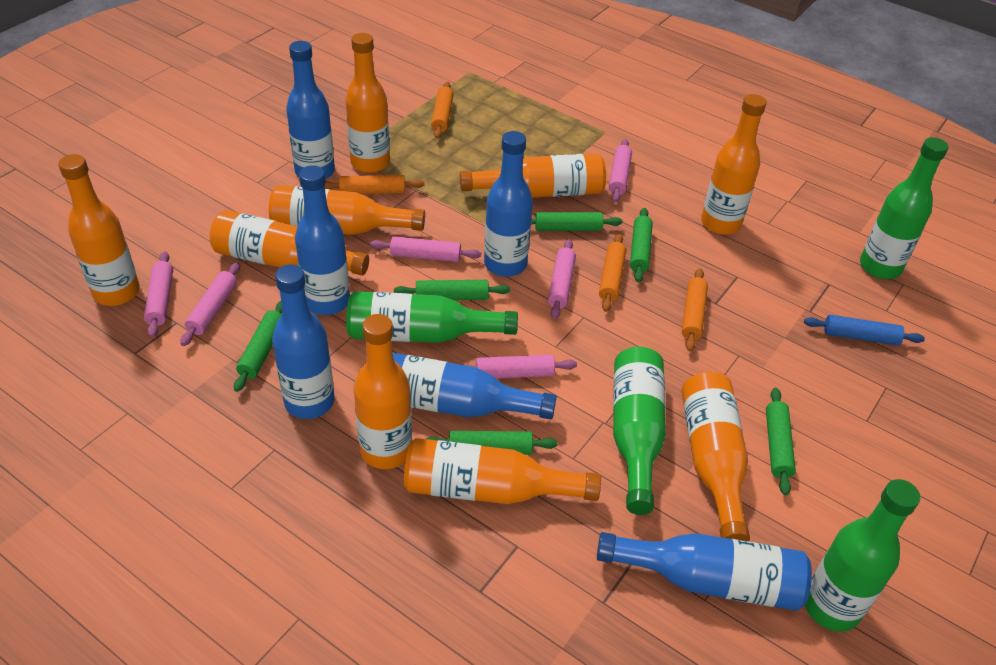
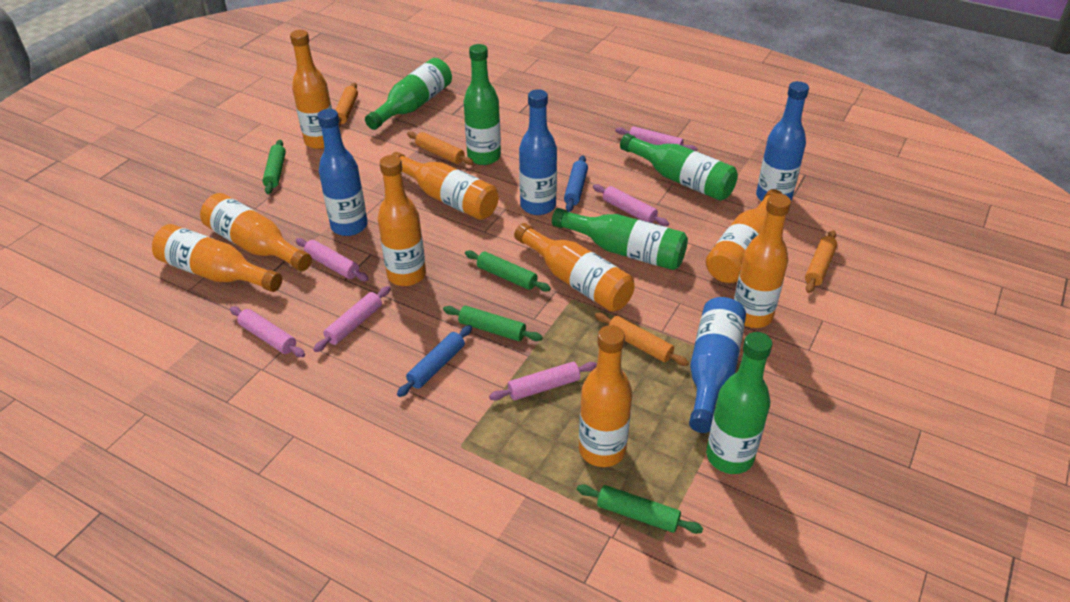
blue bottle: [272,264,335,419] [286,41,335,179] [295,165,350,315] [392,352,557,419] [484,131,533,277] [597,532,812,611] = 6 -> [317,109,368,236] [519,89,557,215] [689,297,746,433] [756,81,809,201] = 4
blue rolling pin: [804,315,925,346] = 1 -> [397,325,472,397] [564,155,588,212] = 2
green bottle: [346,291,518,343] [613,347,666,515] [805,479,920,632] [860,137,948,279] = 4 -> [365,58,452,130] [464,44,501,165] [552,208,688,270] [620,134,738,201] [706,332,772,474] = 5
green rolling pin: [234,301,282,392] [394,280,510,300] [426,431,558,455] [531,212,622,231] [630,208,653,282] [766,388,796,495] = 6 -> [262,140,286,194] [443,306,543,341] [465,250,551,291] [577,484,703,534] = 4

